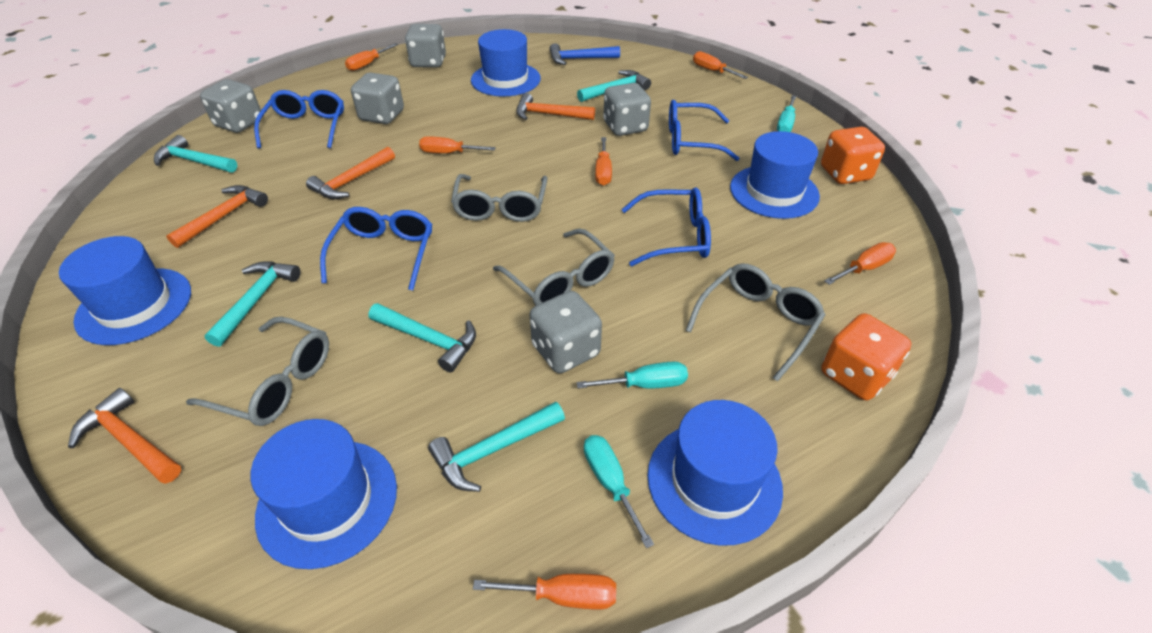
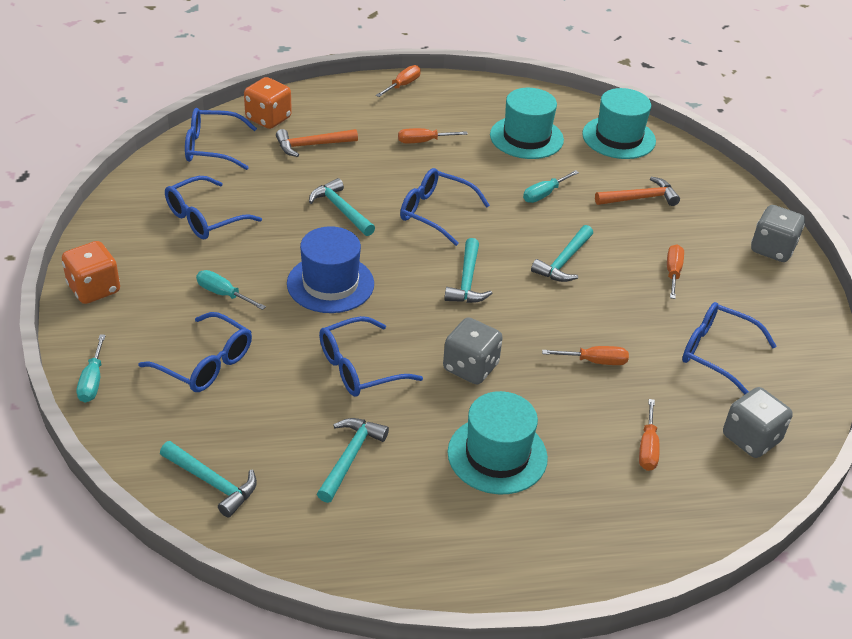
blue glasses: [254,90,344,148] [320,207,432,291] [622,187,711,266] [669,100,740,161] = 4 -> [138,312,252,392] [165,176,262,240] [185,108,257,170] [319,316,423,397] [400,168,490,246] [682,302,777,394] = 6
blue hammer: [550,43,620,65] = 1 -> none = 0
blue hat: [59,236,191,345] [251,419,397,569] [471,29,541,97] [647,400,783,546] [730,131,820,219] = 5 -> [287,226,374,313] = 1
grey dice: [200,79,262,133] [351,72,404,124] [405,24,446,68] [530,291,602,373] [603,83,651,136] = 5 -> [443,317,503,384] [723,387,793,458] [751,205,805,262] = 3
grey glasses: [186,317,329,426] [451,174,547,222] [493,228,615,305] [686,263,825,381] = 4 -> none = 0
orange hammer: [68,388,181,484] [166,185,268,248] [306,147,395,199] [516,93,595,120] = 4 -> [276,129,358,157] [595,177,680,206] = 2
orange screwdriver: [345,43,398,71] [419,136,496,153] [473,574,616,609] [595,137,612,186] [693,51,748,79] [825,242,896,285] = 6 -> [376,65,421,97] [398,128,468,143] [542,346,629,365] [639,399,660,471] [667,244,684,299] = 5
turquoise hat: none = 0 -> [448,391,548,494] [490,88,564,159] [582,88,656,159] = 3

